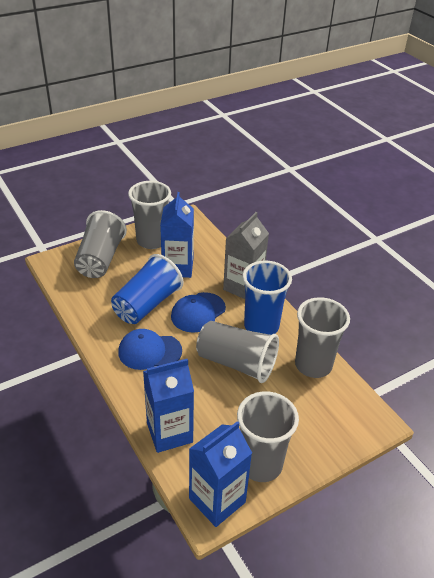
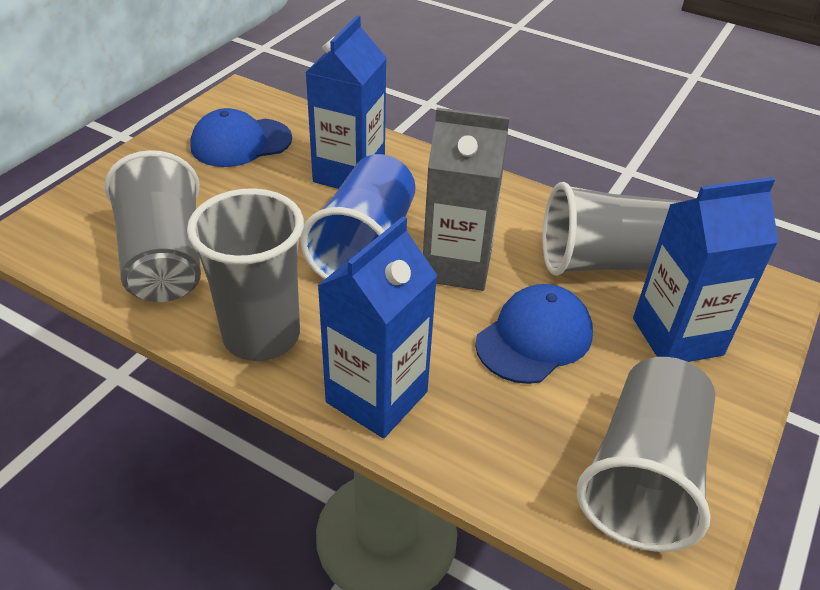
blue cup: [111,254,183,324] [242,260,292,335] = 2 -> [300,154,416,279] = 1
grey cup: [74,210,127,278] [128,181,171,249] [196,321,279,383] [237,391,299,482] [295,297,350,378] = 5 -> [105,150,201,302] [187,188,304,361] [543,182,683,276] [577,357,716,552] = 4

